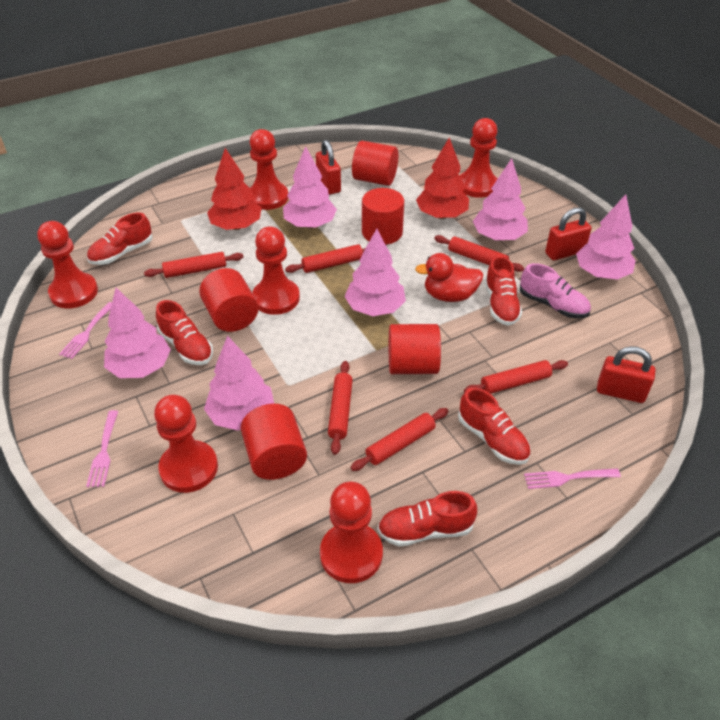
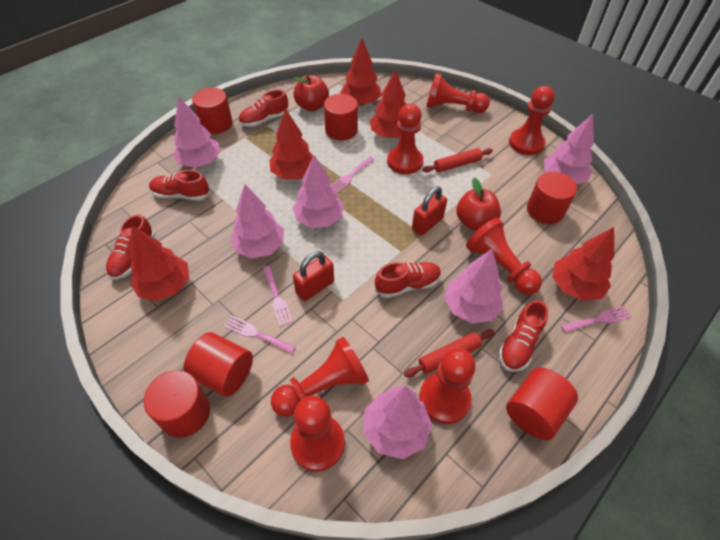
pink fork: [59,302,112,359] [86,410,118,487] [524,468,621,489] = 3 -> [224,316,296,354] [263,266,293,326] [332,157,374,193] [561,306,632,333] = 4
pink shoe: [520,263,591,318] = 1 -> none = 0
red apple: none = 0 -> [293,75,329,112] [456,178,501,231] = 2
red cylinder: [199,268,259,332] [241,404,307,480] [352,141,398,186] [362,188,404,245] [389,324,441,374] = 5 -> [143,370,210,438] [184,332,253,397] [192,88,233,134] [324,94,358,141] [506,368,578,440] [527,172,577,224] = 6
red duck: [415,253,483,302] = 1 -> none = 0
red padlock: [316,140,341,195] [545,207,592,260] [597,346,655,403] = 3 -> [293,251,334,301] [412,186,447,235] = 2
red pawn: [37,221,98,309] [154,395,218,493] [250,129,288,210] [252,227,300,315] [320,482,383,583] [460,118,497,198] = 6 -> [271,337,369,417] [290,396,345,472] [387,104,423,174] [419,348,476,424] [426,73,490,113] [466,218,542,295] [509,86,555,155] = 7
red rolling pin: [144,252,243,278] [285,244,366,273] [328,361,353,455] [350,408,448,471] [434,235,524,272] [464,360,568,394] = 6 -> [404,329,495,377] [423,148,493,172] = 2
red tree: [207,148,262,230] [416,138,469,219] = 2 -> [129,225,189,301] [270,108,313,179] [340,38,382,106] [370,69,406,138] [552,227,614,301] = 5

